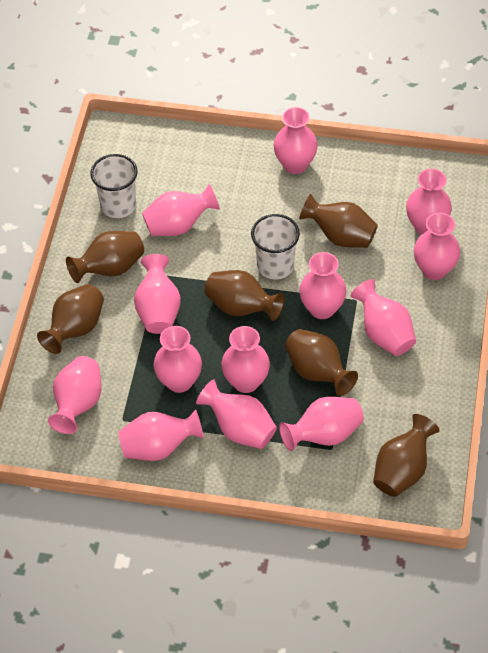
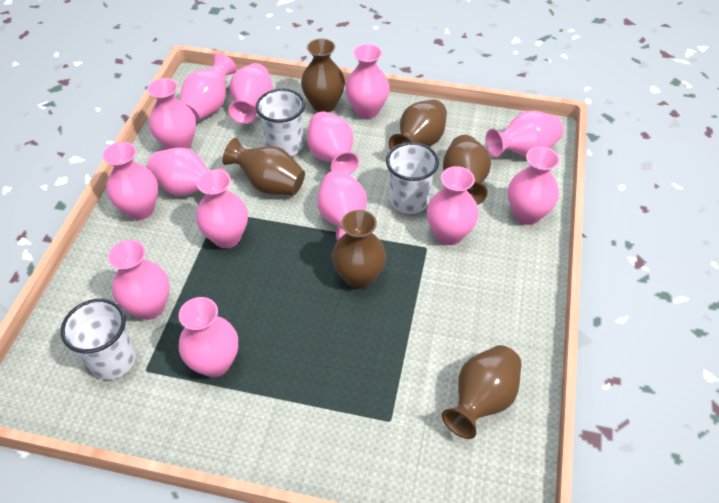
pink vase: [48,356,101,434] [118,409,204,461] [134,254,181,334] [142,184,220,236] [154,326,202,393] [196,379,277,449] [221,326,270,393] [273,107,318,174] [279,397,364,451] [299,252,346,319] [351,279,416,356] [406,169,452,235] [414,213,460,280] = 13 -> [103,142,158,220] [108,240,170,320] [147,78,196,150] [147,148,226,196] [179,297,238,377] [180,53,237,121] [196,170,248,248] [228,63,273,124] [307,112,359,175] [317,170,367,240] [345,44,390,119] [427,166,479,245] [485,111,563,158] [508,146,560,225] = 14
white cup: [90,154,138,218] [251,214,300,280] = 2 -> [61,299,136,380] [256,89,305,156] [386,142,439,214] = 3

